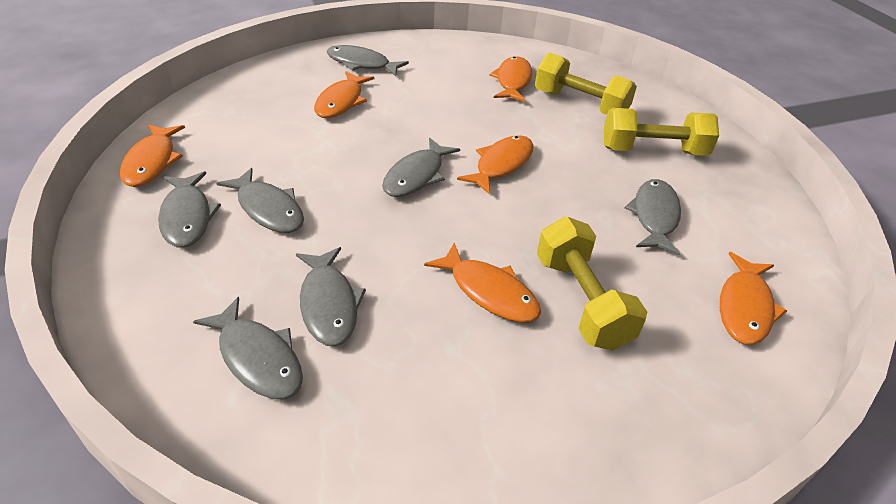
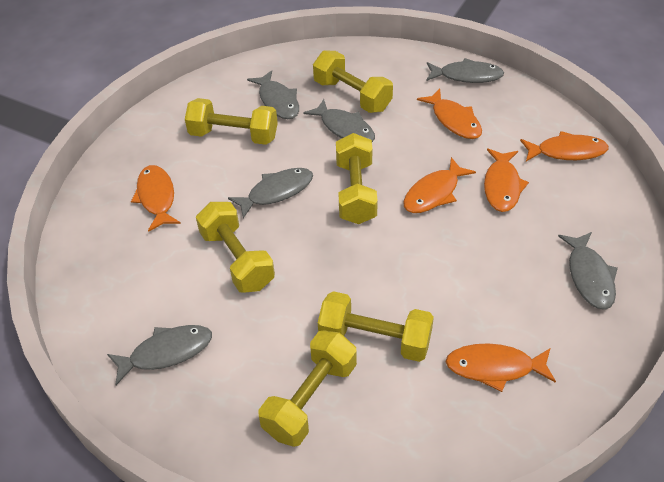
grey fish: [158,171,221,248] [193,297,303,400] [217,168,304,233] [296,247,366,346] [327,45,409,77] [382,137,460,197] [624,179,681,256] = 7 -> [107,325,212,385] [228,168,313,218] [247,70,299,119] [304,99,375,142] [426,58,504,83] [558,232,618,310] = 6
yellow dumbbell: [535,53,637,115] [537,217,647,350] [604,108,719,156] = 3 -> [185,98,278,145] [196,202,275,293] [259,330,357,447] [313,50,393,113] [318,291,434,362] [336,133,378,224] = 6

